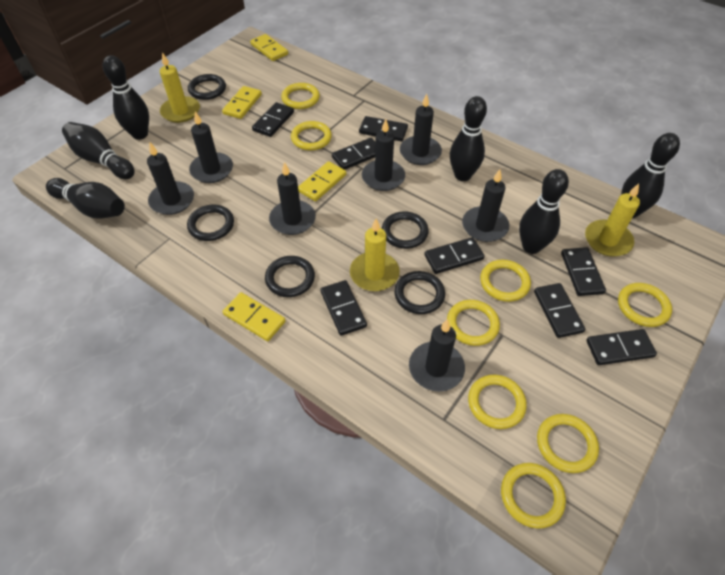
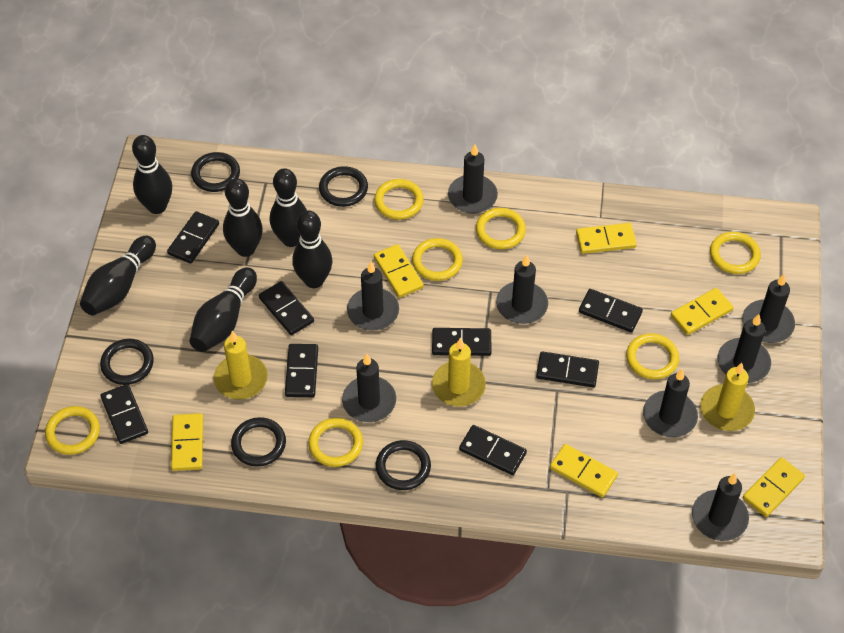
black candle: [147,143,194,215] [189,111,233,183] [269,162,316,235] [362,119,405,191] [400,94,442,165] [409,319,465,392] [462,169,509,242] = 7 -> [342,354,396,422] [347,262,399,331] [448,144,498,214] [496,255,548,324] [643,369,698,437] [692,473,749,541] [718,314,771,383] [742,274,795,343] = 8
yellow domino: [222,86,262,119] [223,292,286,341] [250,34,288,61] [298,161,346,201] = 4 -> [171,413,203,471] [374,244,424,298] [550,444,618,498] [576,223,637,254] [671,288,734,335] [743,457,805,517] = 6
yellow ring: [281,83,320,109] [291,121,332,150] [447,300,500,346] [468,375,527,429] [480,260,531,302] [501,463,566,529] [537,414,599,473] [618,283,672,327] = 8 -> [45,406,100,455] [308,418,363,467] [374,179,424,220] [412,238,463,281] [476,208,526,249] [626,333,679,379] [710,232,761,274] = 7

